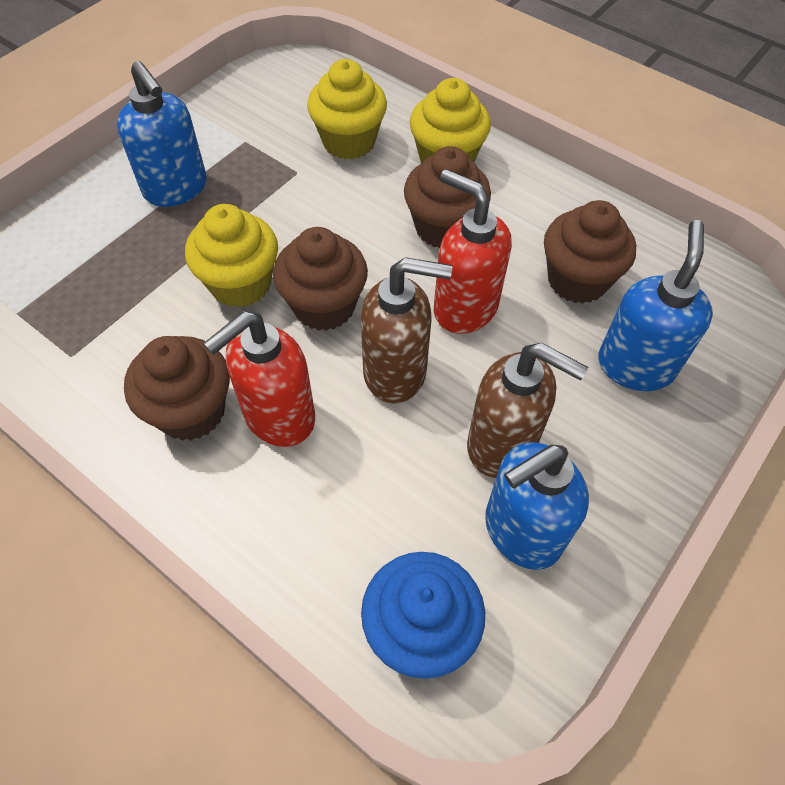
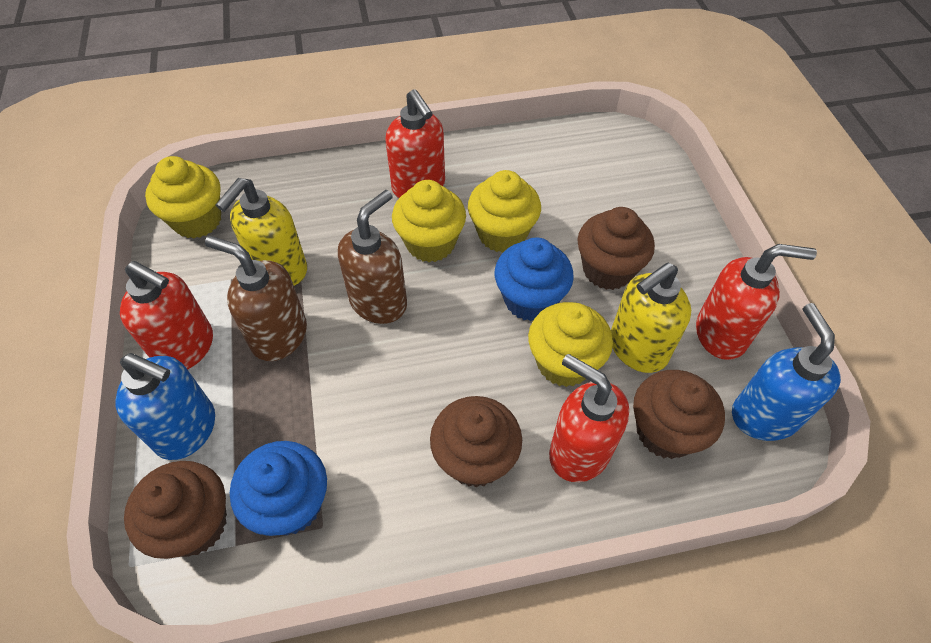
blue cupcake: [361,552,485,679] = 1 -> [230,441,327,536] [495,237,574,321] = 2
blue soap dispenser: [117,61,207,207] [485,442,589,570] [598,220,713,391] = 3 -> [115,353,215,460] [732,303,841,441] = 2
red soap dispenser: [203,311,315,447] [434,169,512,334] = 2 -> [120,261,213,370] [385,89,445,198] [549,354,629,482] [696,244,817,360] = 4
yellow cupcake: [185,204,278,308] [307,59,387,160] [410,78,491,164] = 3 -> [145,156,221,239] [392,180,466,262] [468,170,541,253] [528,302,613,387] = 4
yellow soap dispenser: none = 0 -> [216,178,307,286] [611,263,691,373] = 2

